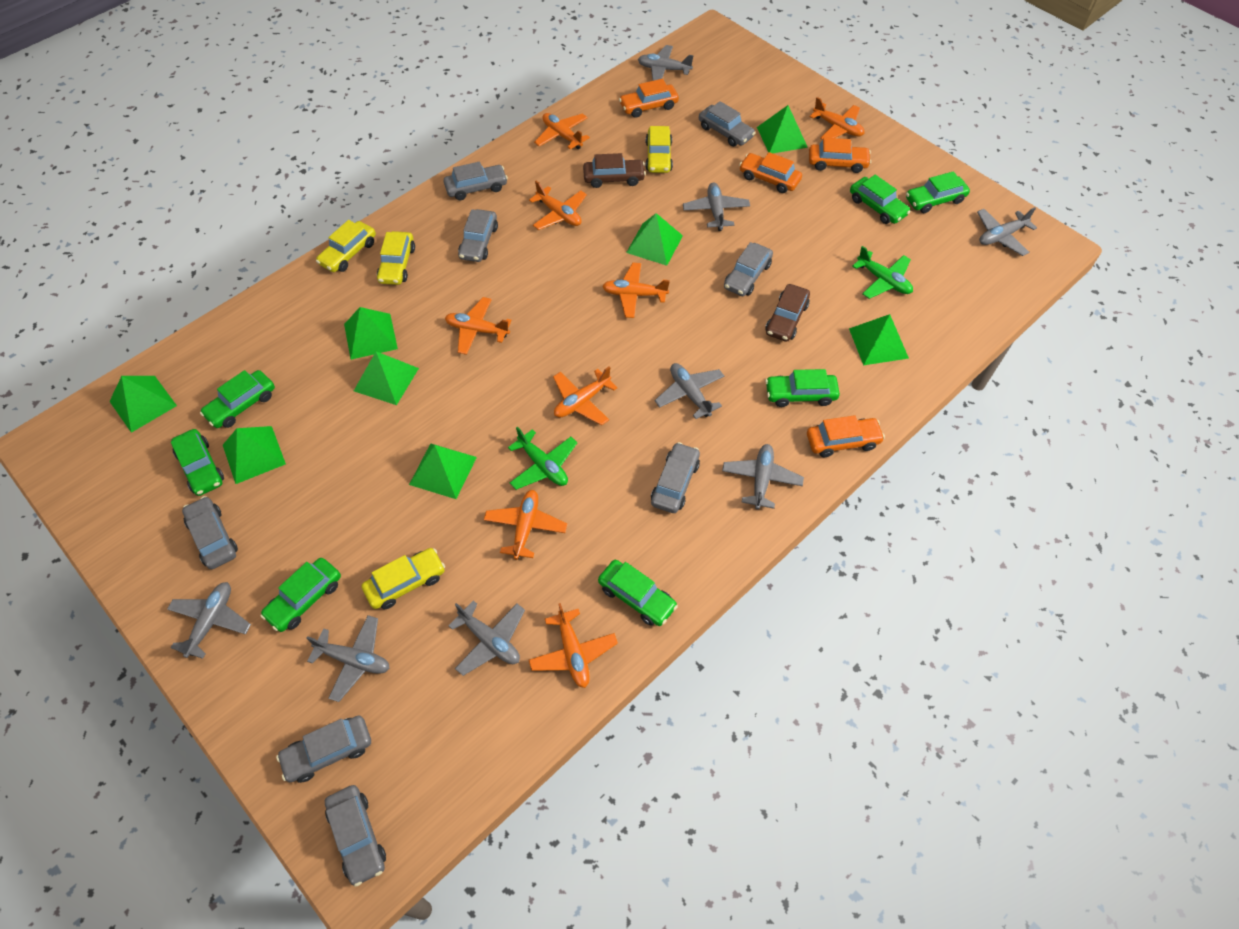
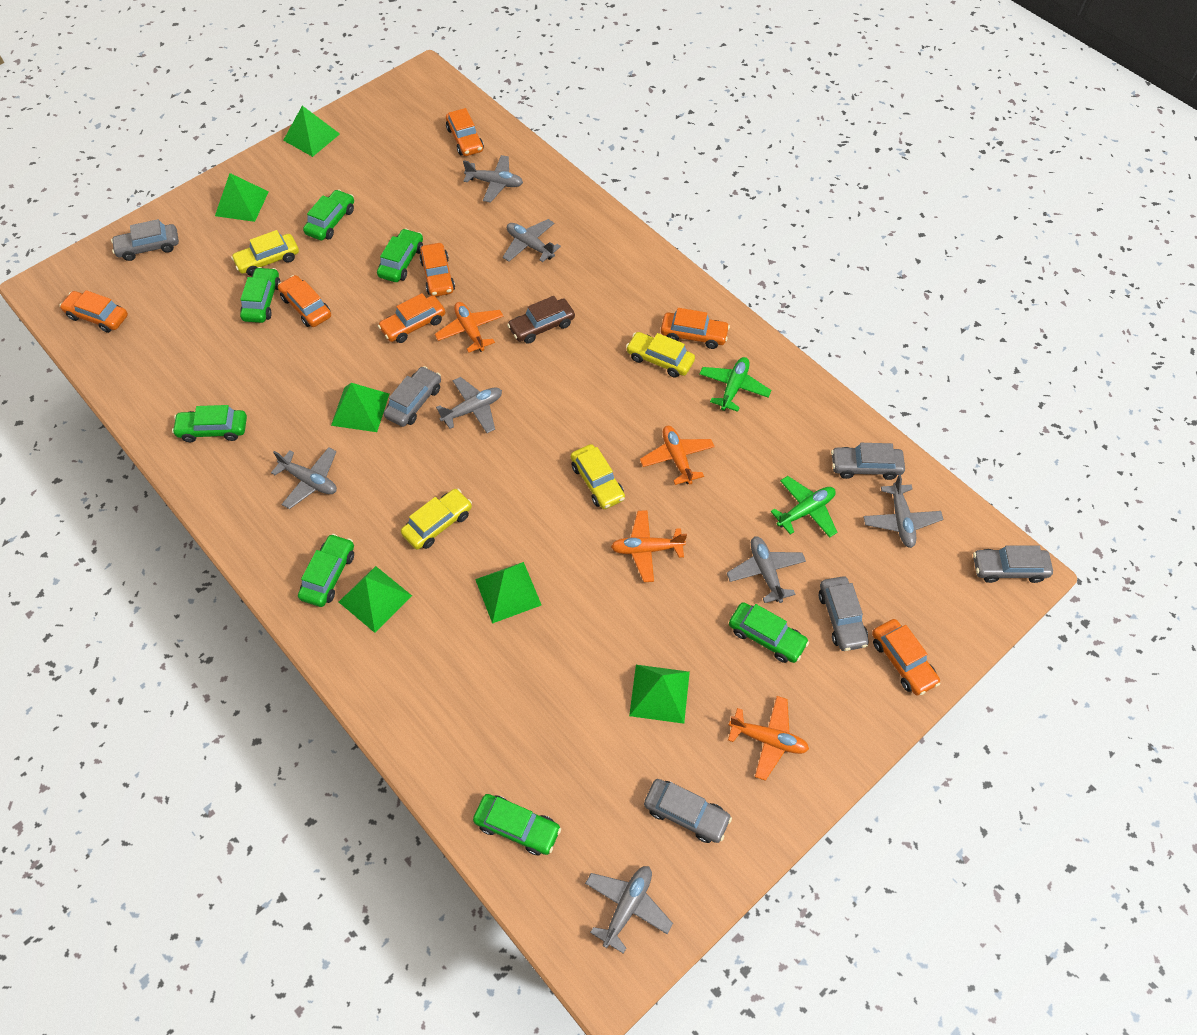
brown car: [583,153,646,188] [765,284,810,342] = 2 -> [507,296,575,344] = 1
green pyramid: [109,376,177,433] [223,426,286,484] [344,307,398,360] [354,351,419,405] [409,443,477,499] [626,213,683,266] [757,105,808,153] [849,314,909,365] = 8 -> [215,173,269,222] [283,106,340,157] [331,383,389,432] [339,566,412,633] [475,562,541,624] [629,665,690,724] = 6
grey car: [182,496,238,569] [276,716,371,783] [325,785,386,887] [444,161,508,200] [458,209,498,262] [651,442,700,513] [699,101,755,147] [724,242,773,296] = 8 -> [111,219,179,261] [383,366,441,427] [644,779,732,843] [819,576,869,651] [831,443,905,480] [973,545,1053,583] = 6
grey plane: [167,582,251,659] [306,615,390,702] [449,601,525,676] [638,45,694,81] [655,363,724,419] [683,183,750,231] [722,444,804,509] [977,207,1037,256] = 8 -> [271,447,337,509] [436,377,502,433] [463,155,523,203] [503,219,561,262] [585,866,673,954] [727,536,806,603] [863,474,943,548] = 7
orange car: [619,79,679,118] [739,152,802,193] [807,415,885,457] [809,138,871,173] = 4 -> [60,290,128,333] [278,275,331,327] [378,293,445,343] [419,243,455,297] [446,108,484,156] [661,308,730,349] [872,619,940,696] = 7
orange plane: [445,297,512,355] [484,490,567,560] [529,181,587,230] [529,603,618,688] [534,113,590,149] [553,366,618,425] [602,263,670,318] [809,97,864,140] = 8 -> [435,302,503,353] [611,510,687,582] [640,426,715,485] [728,696,809,781] = 4

